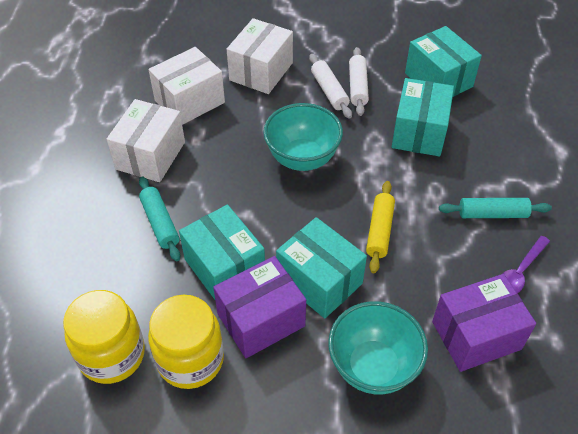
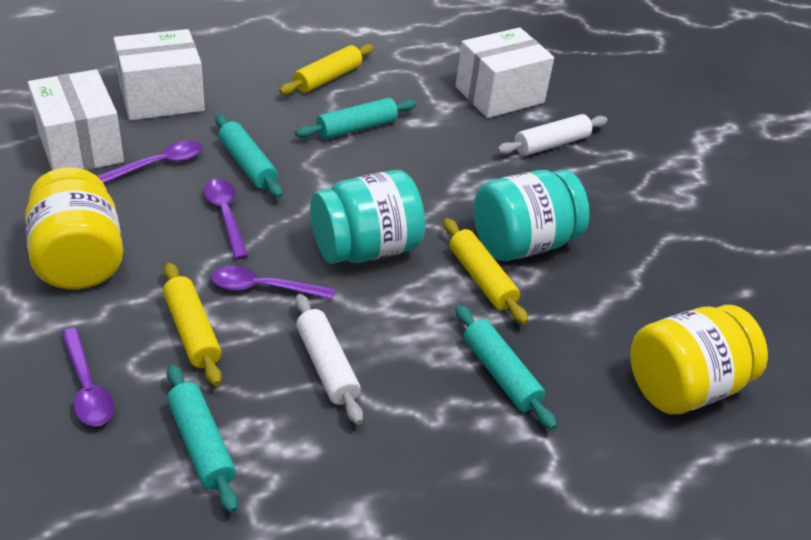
purple box: [213,256,306,358] [432,274,536,372] = 2 -> none = 0
purple spoon: [502,236,550,293] = 1 -> [61,327,115,426] [97,141,202,183] [204,179,249,259] [211,266,335,299] = 4
turquoise bowl: [263,103,343,171] [328,301,428,394] = 2 -> none = 0
turquoise box: [179,205,265,299] [276,217,367,318] [392,78,454,156] [405,26,482,97] = 4 -> none = 0
turquoise jar: none = 0 -> [310,170,425,264] [474,170,590,261] = 2
turquoise rolling pin: [139,176,180,261] [439,198,552,218] = 2 -> [167,364,238,513] [215,115,283,198] [295,98,417,139] [455,305,557,430] = 4
yellow rolling pin: [366,181,395,273] = 1 -> [163,263,222,386] [279,44,374,95] [443,218,528,325] = 3

